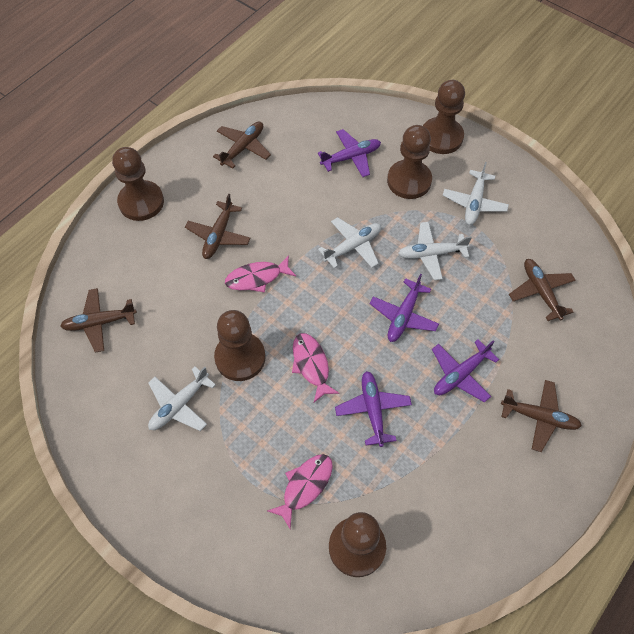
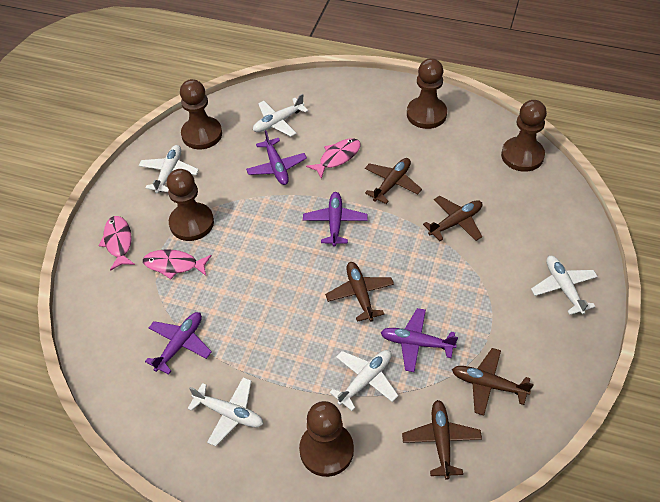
white plane: [148,367,216,431] [318,217,381,268] [398,222,472,280] [443,162,509,225] = 4 -> [139,145,199,193] [187,377,263,446] [253,94,308,137] [329,350,398,411] [531,256,598,315] = 5

